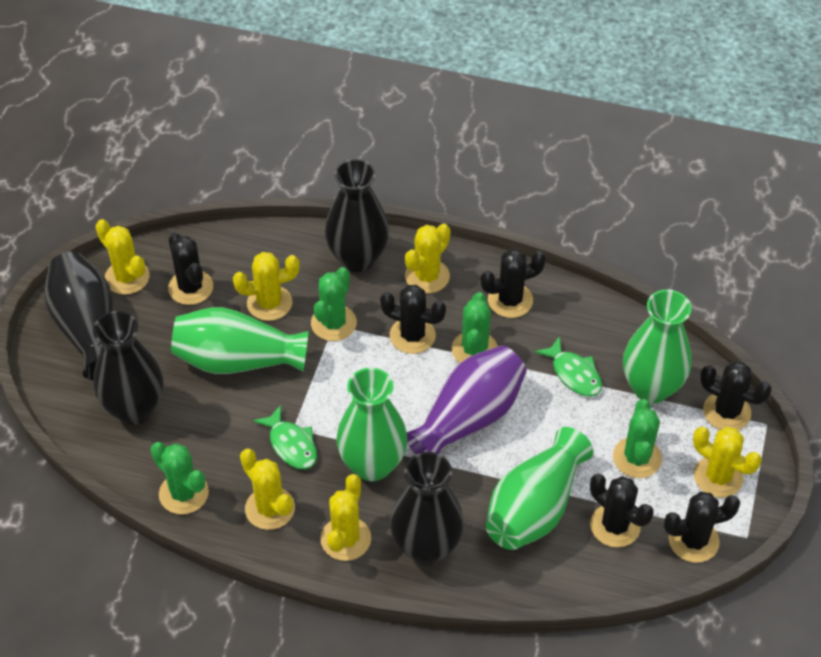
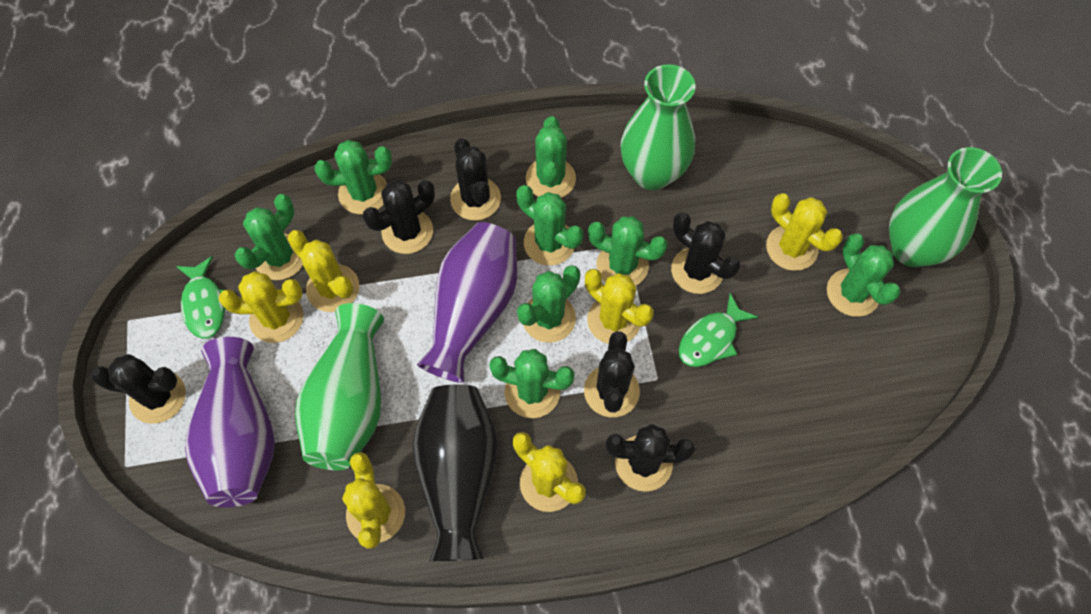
black vase: [44,252,113,380] [93,311,163,425] [325,159,389,272] [390,452,464,565] = 4 -> [412,384,498,561] = 1
green cactus: [151,442,209,514] [311,267,357,341] [452,292,498,363] [613,399,662,478] = 4 -> [235,194,303,280] [315,140,392,214] [489,349,575,418] [516,185,583,265] [517,265,580,343] [526,116,576,198] [588,216,668,286] [827,233,901,317] = 8
green vase: [171,307,309,374] [336,368,408,481] [486,427,594,550] [623,289,692,403] = 4 -> [295,303,384,470] [621,64,695,190] [889,147,1002,267] = 3
purple vase: [407,345,527,454] = 1 -> [185,337,275,508] [417,222,517,383] = 2

